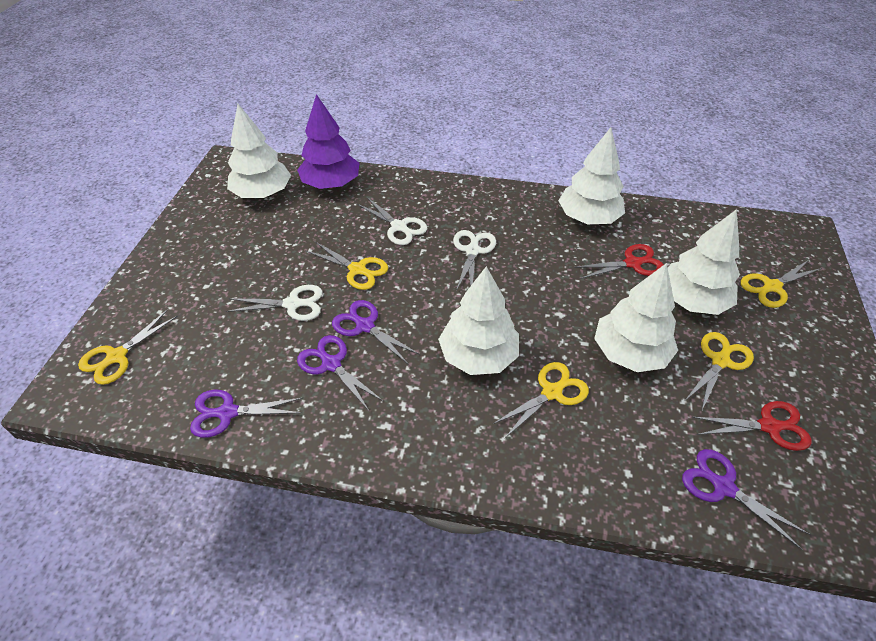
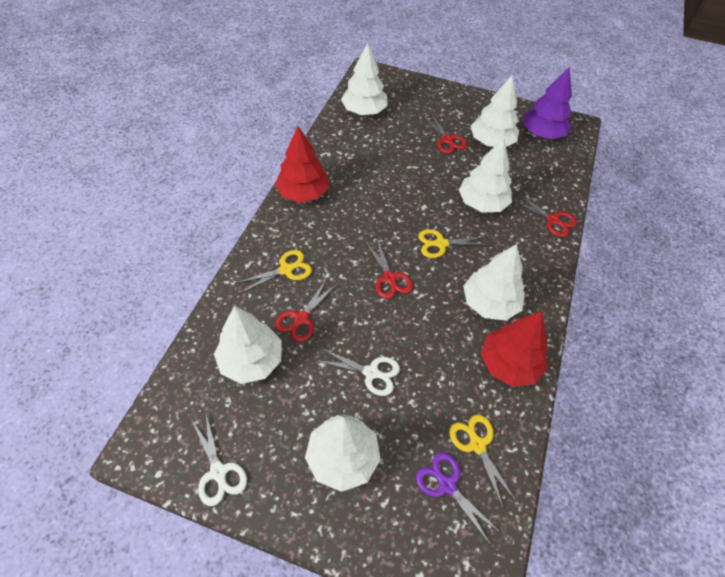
purple scissors: [190,389,303,438] [297,335,383,411] [332,300,420,365] [682,449,811,550] = 4 -> [416,452,502,545] = 1
red scissors: [574,244,664,279] [692,401,812,451] = 2 -> [275,278,338,343] [366,239,413,299] [423,113,467,154] [512,193,577,237] = 4
red tree: none = 0 -> [275,126,329,203] [481,311,548,387] = 2
white scissors: [226,285,323,321] [357,197,427,245] [453,230,496,291] = 3 -> [191,414,247,506] [315,348,400,396] = 2
white tree: [227,104,291,198] [438,266,519,375] [558,127,625,224] [594,263,678,372] [668,209,740,315] = 5 -> [214,306,281,384] [305,415,381,492] [341,43,388,115] [459,138,512,212] [463,244,525,321] [471,75,519,147] = 6
yellow scissors: [78,309,178,385] [306,242,388,290] [493,362,589,438] [686,332,754,412] [741,261,822,308] = 5 -> [236,250,312,293] [418,229,490,258] [449,415,517,508] = 3

